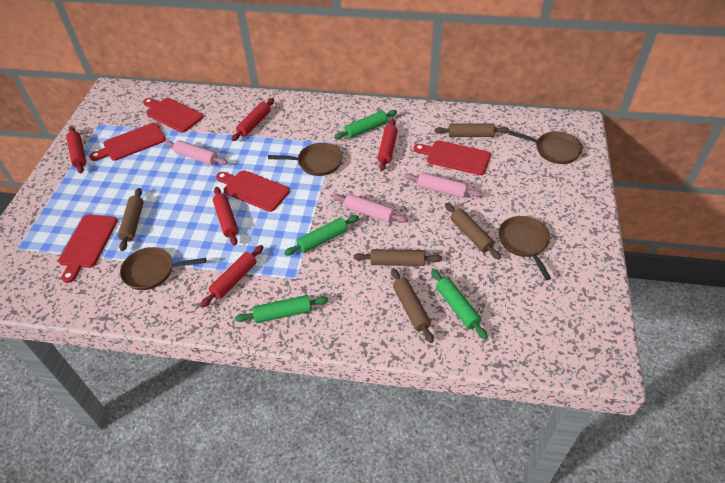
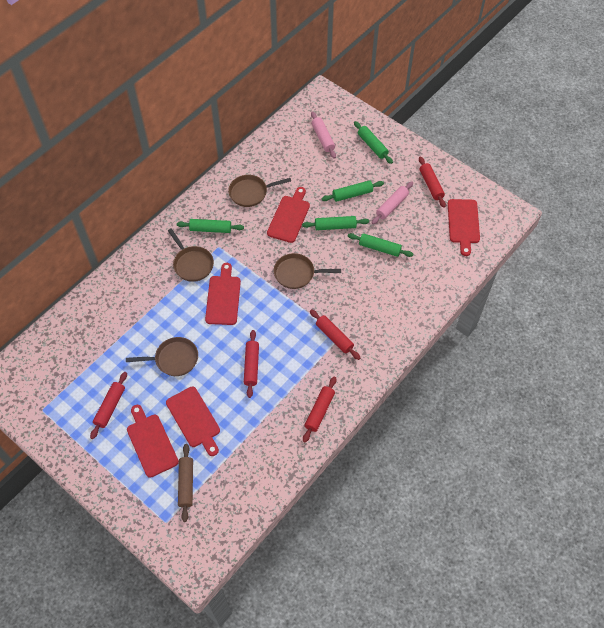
brown rolling pin: [118,188,144,251] [353,249,442,266] [391,268,434,343] [434,123,509,137] [445,203,501,260] = 5 -> [178,444,193,522] = 1
green rolling pin: [235,295,328,323] [284,215,359,255] [334,110,397,139] [431,269,488,339] = 4 -> [177,219,244,233] [302,216,369,230] [321,180,384,202] [348,233,413,257] [354,121,393,164] = 5
pink rolling pin: [165,140,228,165] [332,194,408,223] [404,173,482,198] = 3 -> [311,112,336,159] [372,181,413,224] = 2

